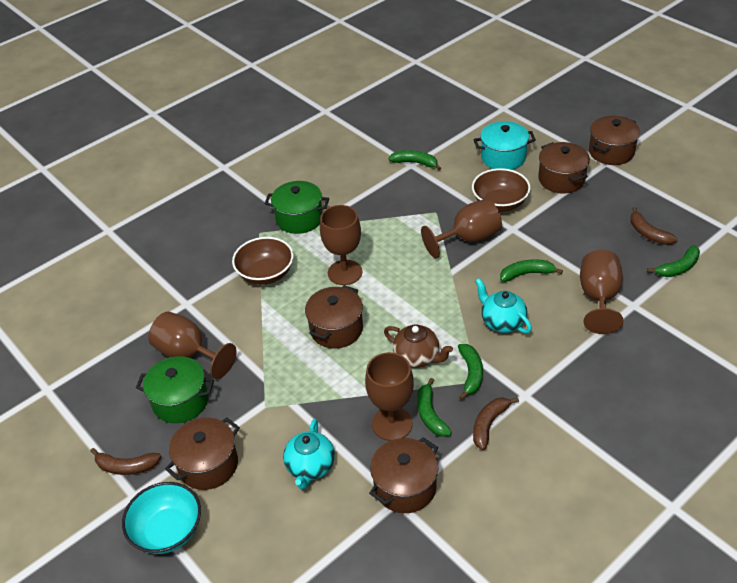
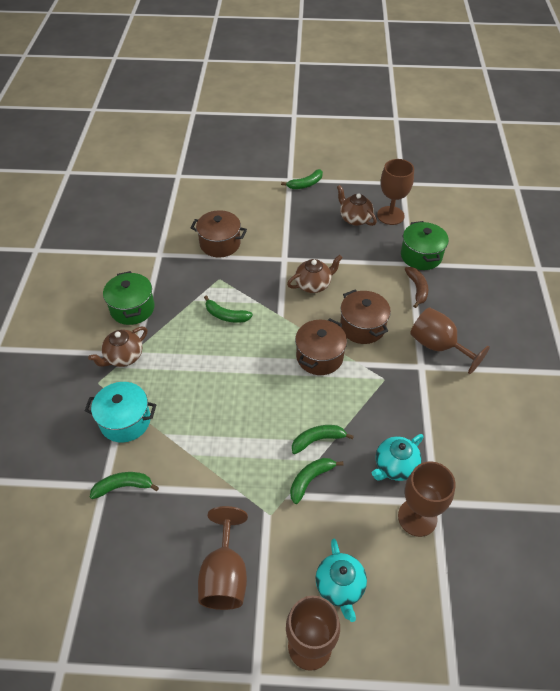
brown banana: [90,448,161,475] [473,397,519,450] [630,207,678,245] = 3 -> [405,267,428,308] = 1
brown bowl: [232,237,294,285] [472,168,530,212] = 2 -> none = 0
brown pot: [165,417,240,490] [305,285,363,349] [369,437,438,513] [538,142,590,193] [589,116,640,165] = 5 -> [191,210,247,257] [295,318,347,375] [340,290,391,344] = 3
brown teapot: [384,325,453,368] = 1 -> [88,327,148,367] [287,255,343,293] [337,185,377,226] = 3
turquoise bowl: [122,482,201,554] = 1 -> none = 0

